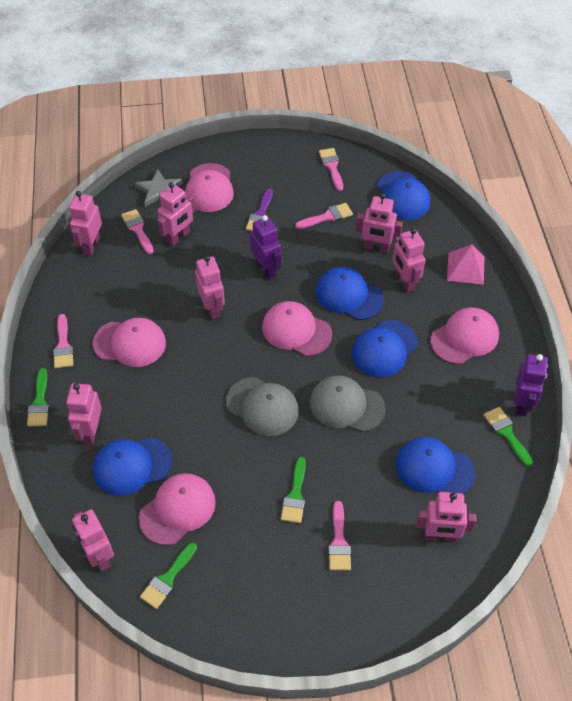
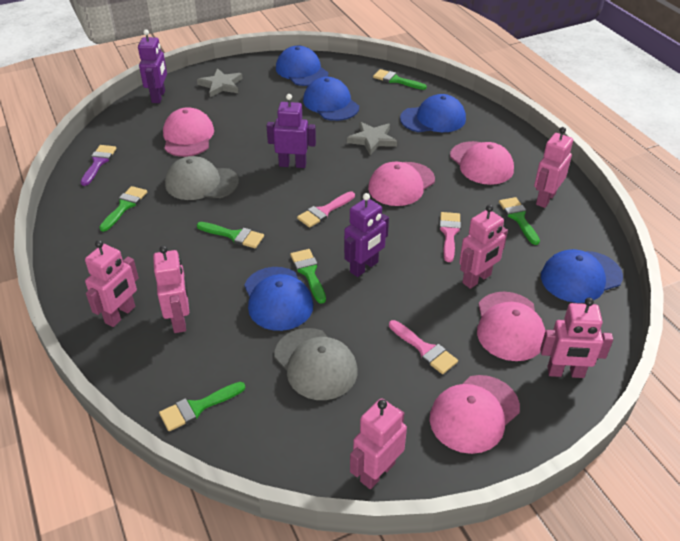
green brush: [27,368,49,427] [140,542,197,609] [281,457,306,523] [484,407,533,467] = 4 -> [99,186,147,232] [159,382,245,431] [197,222,264,248] [290,249,326,304] [373,69,427,90] [499,197,540,245] = 6
grey star: [135,169,183,207] = 1 -> [197,68,243,97] [347,122,397,155] = 2
pink brush: [53,314,73,368] [121,209,154,254] [295,203,353,229] [319,148,343,191] [328,501,351,570] = 5 -> [297,191,355,228] [389,320,458,374] [439,212,461,262] = 3
pink pyramid: [447,244,485,285] = 1 -> none = 0
pink robot: [66,383,102,445] [69,191,102,255] [72,509,114,572] [157,182,195,246] [195,255,225,319] [355,193,403,253] [392,228,425,292] [416,492,477,542] = 8 -> [85,240,139,327] [153,246,189,333] [350,398,407,489] [459,205,508,289] [534,127,573,208] [540,298,613,378] = 6
purple robot: [250,215,281,279] [514,354,548,416] = 2 -> [138,29,167,103] [266,94,316,168] [344,193,389,277] = 3

